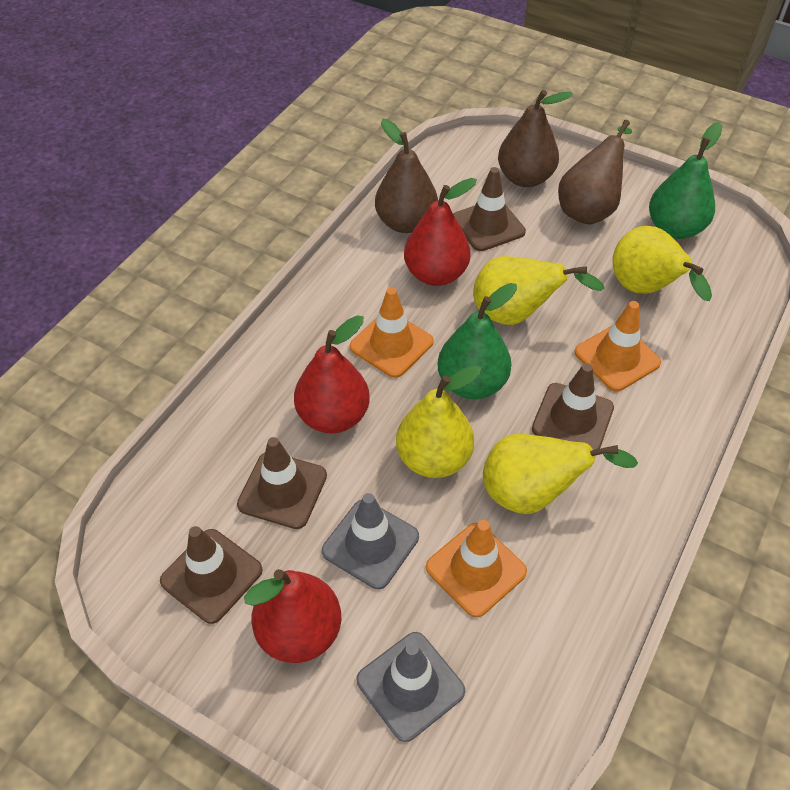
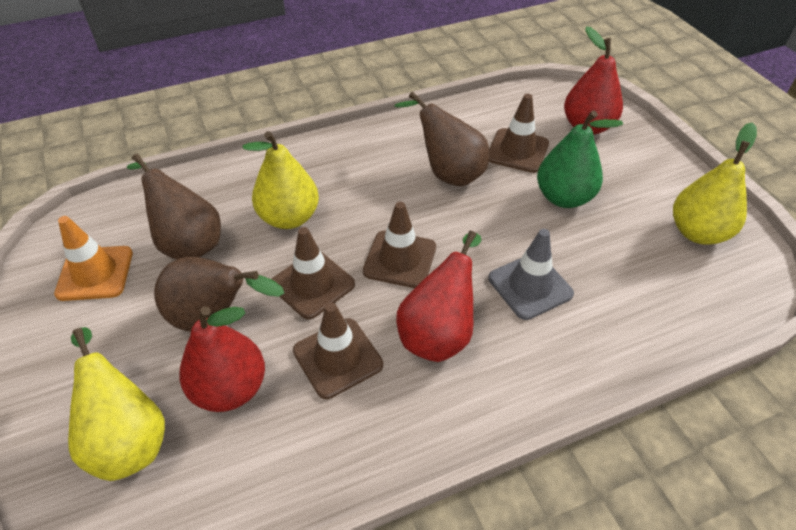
green pear: [438,283,517,399] [649,122,723,239] = 2 -> [537,110,623,208] = 1
grey traffic cone: [322,493,419,589] [356,632,465,742] = 2 -> [488,229,574,320] = 1
orange traffic cone: [350,287,434,378] [426,520,527,618] [574,301,661,391] = 3 -> [54,216,133,301] = 1
yellow pear: [396,365,482,478] [473,256,605,325] [483,434,638,514] [612,226,712,301] = 4 -> [68,327,165,481] [243,131,319,229] [673,122,757,245] = 3

